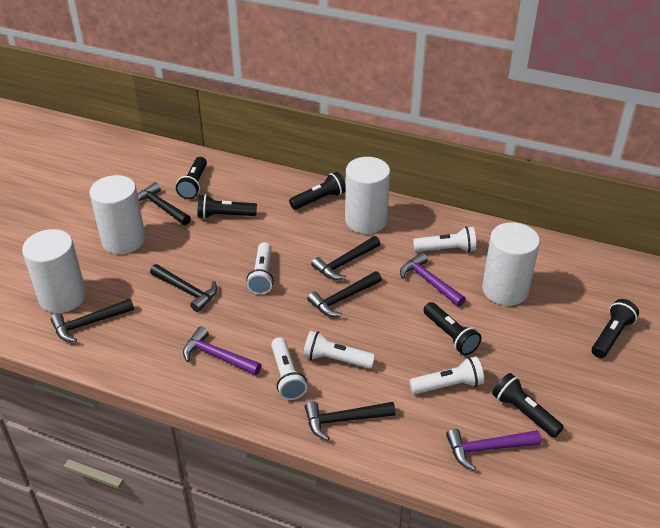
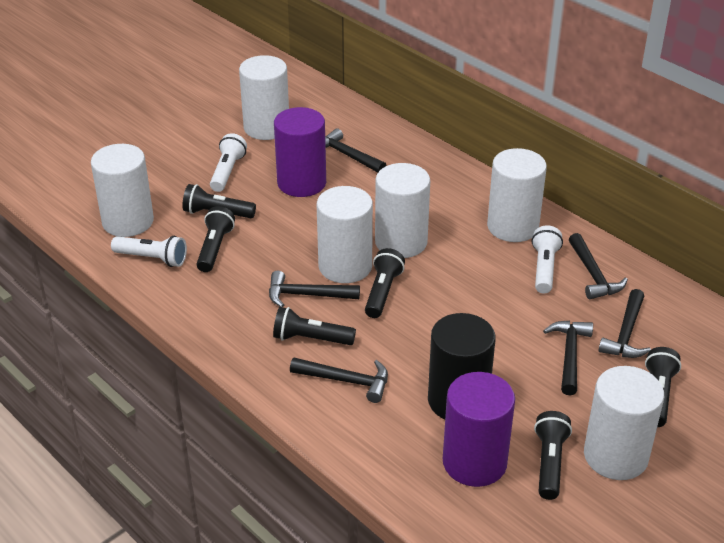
black cylinder: none = 0 -> [428,313,496,419] = 1
purple cylinder: none = 0 -> [274,107,326,197] [443,372,515,487] = 2
purple hammer: [183,327,261,376] [400,252,466,307] [446,429,541,471] = 3 -> none = 0
white cylinder: [22,229,86,313] [90,175,145,254] [345,157,390,234] [482,222,540,306] = 4 -> [91,144,154,237] [239,55,289,140] [317,186,373,283] [375,163,430,258] [487,148,547,242] [584,366,664,480] = 6
white flashlight: [246,242,274,295] [271,337,307,400] [303,331,375,369] [409,356,484,394] [413,227,476,252] = 5 -> [111,236,187,267] [210,133,247,192] [531,226,563,294] = 3

